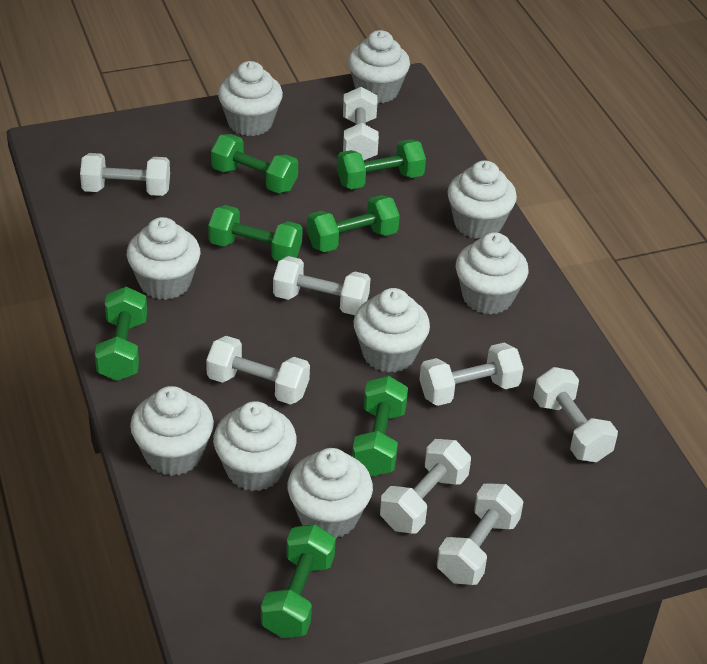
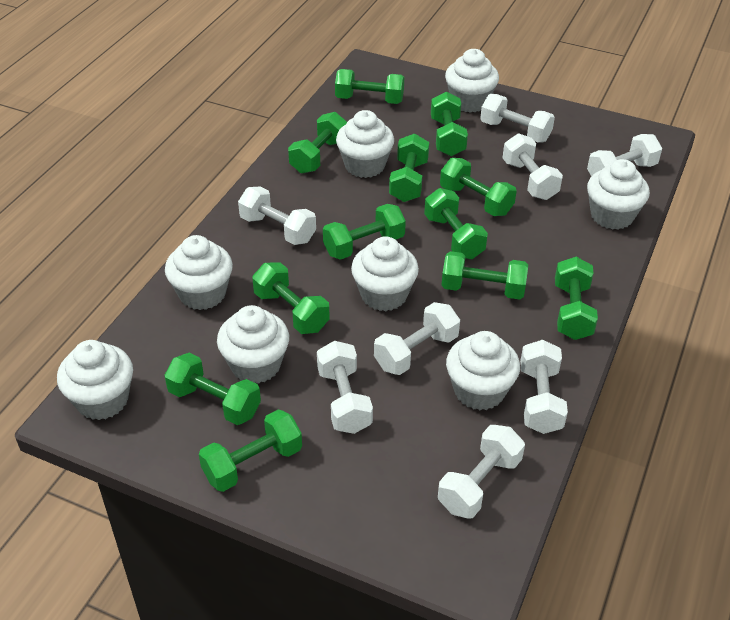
green dumbbell: [95,287,147,381] [208,205,303,261] [211,134,298,193] [261,524,336,638] [307,195,400,252] [337,139,426,189] [352,376,408,476] = 7 -> [164,353,261,425] [199,410,302,492] [252,262,330,334] [288,112,347,174] [323,204,406,260] [335,69,404,104] [389,134,429,202] [424,188,488,259] [431,92,468,156] [440,158,517,216] [441,251,528,300] [555,257,598,340] = 12
white cupcake: [127,217,200,300] [130,386,214,476] [213,401,297,491] [218,61,283,136] [288,448,373,539] [348,30,410,103] [354,288,430,373] [448,160,517,239] [456,232,529,315] = 9 -> [57,340,133,420] [165,235,233,310] [217,305,289,384] [336,110,394,178] [351,236,419,311] [445,49,499,113] [446,331,520,410] [587,159,650,230] = 8

